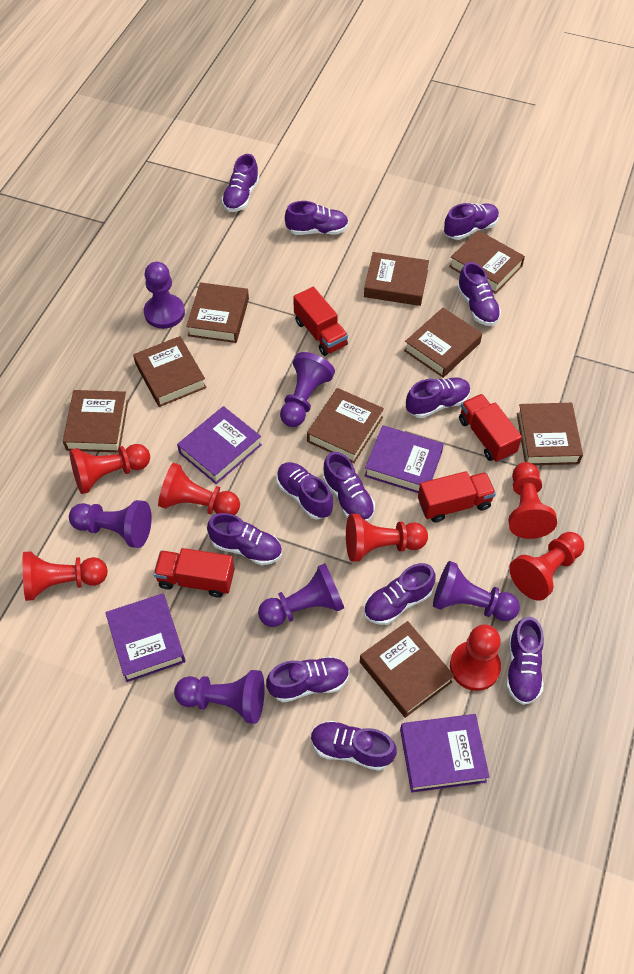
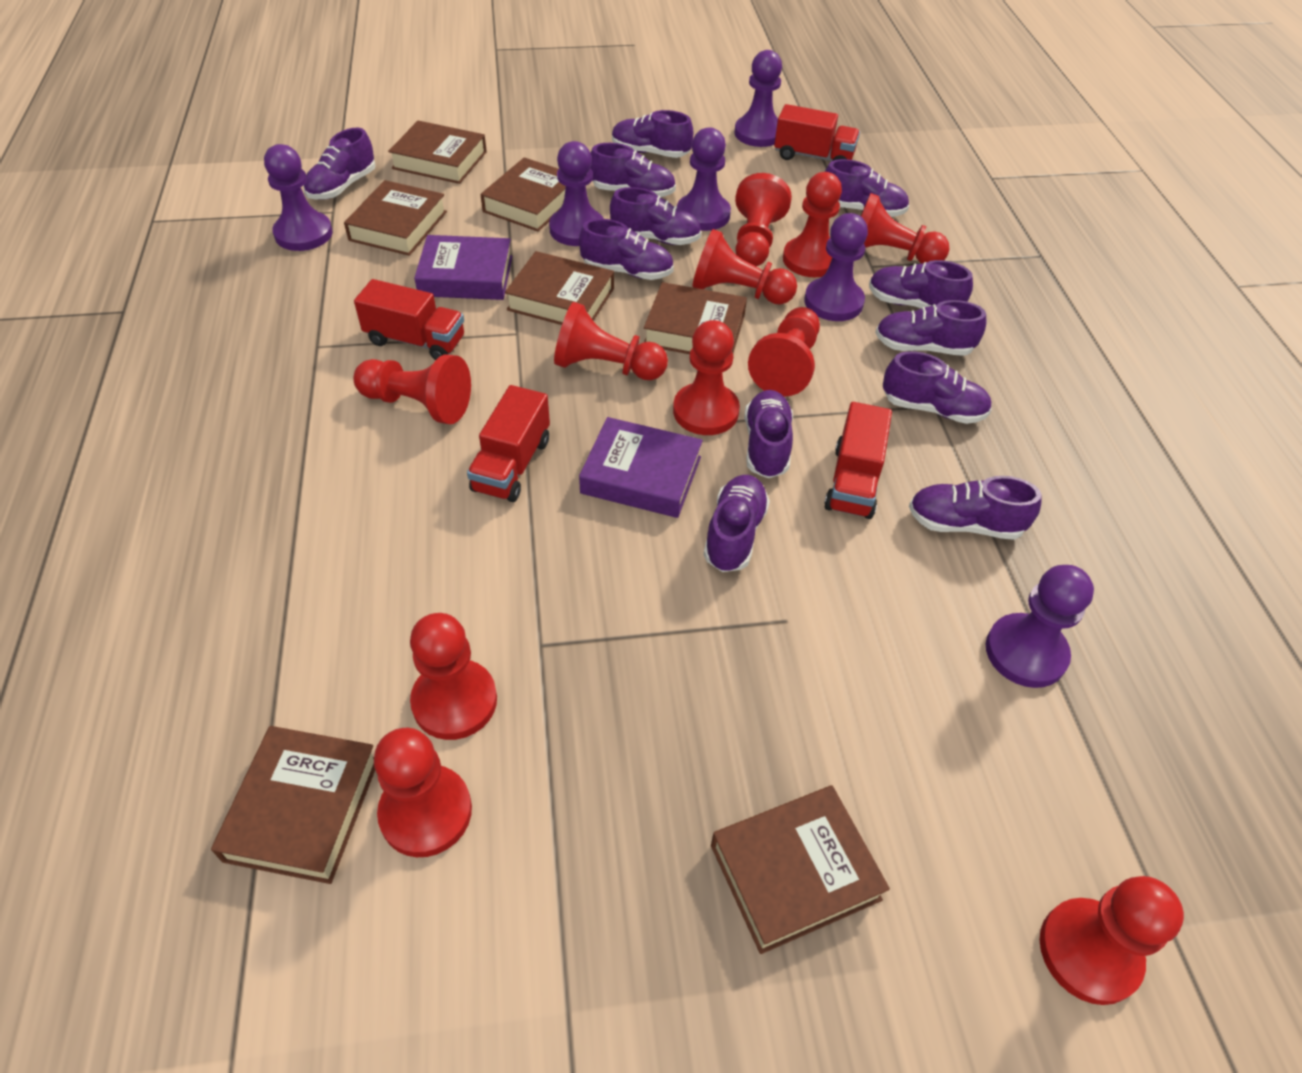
brown book: [63,390,128,452] [133,336,207,407] [186,282,249,343] [307,388,384,463] [360,621,455,718] [364,252,429,306] [404,308,482,378] [449,230,525,294] [517,403,583,465] = 9 -> [211,726,375,884] [344,180,447,256] [388,120,487,184] [481,157,566,232] [505,251,614,325] [644,282,747,354] [711,786,890,954] = 7
purple book: [105,593,186,682] [177,406,262,484] [365,425,444,493] [400,714,490,792] = 4 -> [414,235,512,300] [579,417,703,518] = 2
red pawn: [22,551,108,601] [70,444,150,494] [158,463,240,515] [346,514,428,562] [450,624,501,691] [508,462,557,539] [509,532,584,601] = 7 -> [354,355,471,424] [374,728,472,857] [410,613,497,740] [554,302,668,380] [673,320,740,435] [692,229,797,305] [735,173,792,266] [748,307,820,397] [783,172,842,277] [861,193,949,264] [1039,876,1184,1005] = 11

